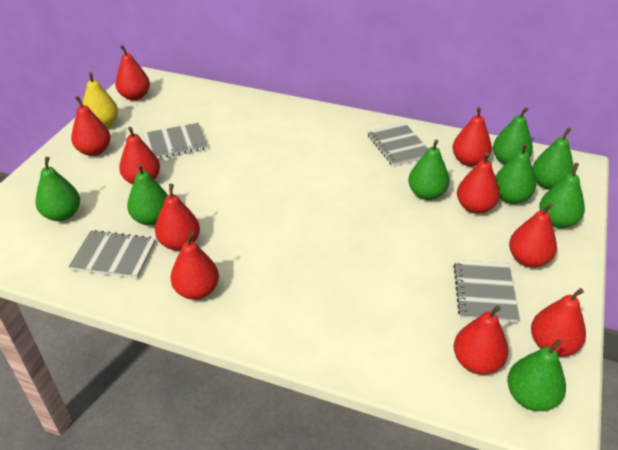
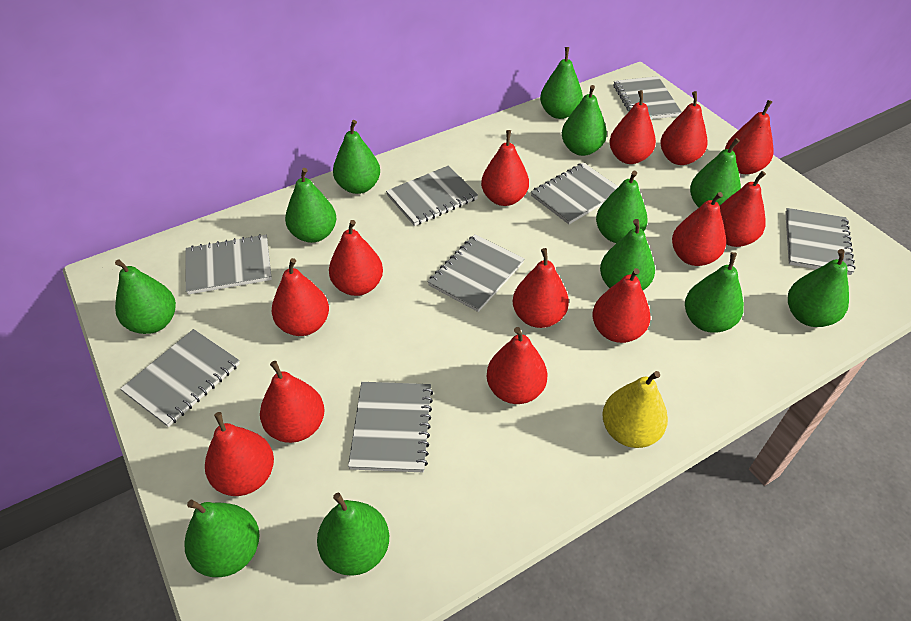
green pear: [35,157,80,221] [127,164,168,226] [408,139,450,200] [493,107,533,165] [495,143,536,204] [507,339,566,411] [532,128,574,190] [539,163,585,228] = 8 -> [115,259,176,334] [184,500,260,577] [285,168,336,243] [317,493,389,576] [333,120,380,194] [540,47,583,119] [562,85,607,156] [596,171,648,243] [600,219,655,290] [685,252,744,333] [690,138,741,207] [788,249,849,327] = 12
grey notebook: [68,230,156,279] [143,123,208,159] [367,123,428,166] [453,260,520,323] = 4 -> [120,329,240,427] [185,234,272,295] [348,382,433,472] [386,165,478,226] [428,234,524,312] [531,163,618,224] [613,76,682,119] [785,208,856,275] = 8
red pear: [71,96,111,156] [115,45,150,101] [119,126,160,185] [155,184,200,251] [170,232,219,300] [452,107,492,166] [453,305,508,375] [457,152,500,214] [509,203,557,268] [531,288,586,357] = 10 -> [205,412,274,496] [260,361,325,443] [272,258,329,336] [329,220,383,296] [481,130,529,206] [486,327,547,404] [513,248,569,328] [592,268,651,343] [609,90,656,164] [660,91,707,165] [672,192,726,266] [720,171,766,247] [725,100,774,174] = 13

